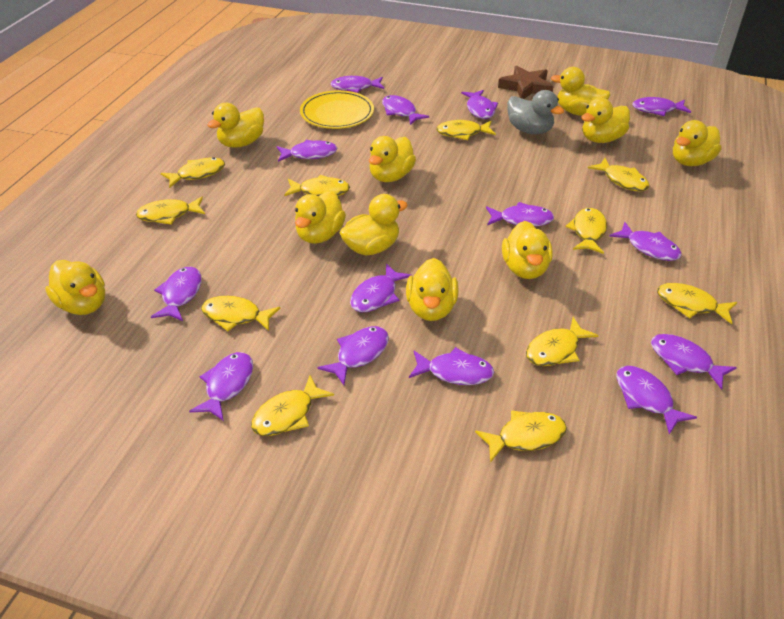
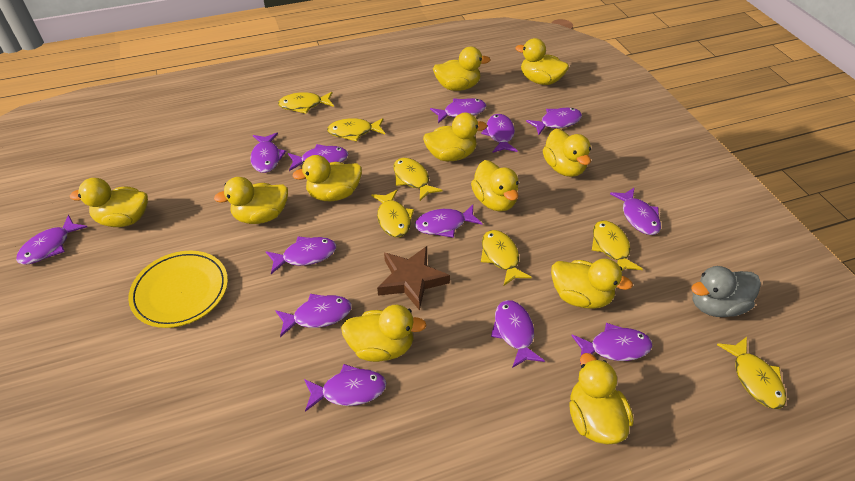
purple fish: [151,267,202,321] [189,352,253,421] [277,140,337,162] [317,326,389,385] [331,76,384,93] [350,263,411,312] [382,95,429,125] [409,347,494,385] [461,90,498,119] [486,202,554,227] [609,222,682,261] [616,366,697,434] [632,97,691,116] [651,334,737,390] = 14 -> [16,215,87,265] [250,133,286,173] [266,236,336,274] [275,294,352,337] [288,144,348,171] [304,364,386,412] [415,205,483,238] [430,98,486,123] [481,114,518,153] [491,300,545,368] [526,108,582,135] [571,323,652,364] [610,188,661,235] = 13
yellow duck: [45,260,105,315] [208,103,264,148] [295,191,346,244] [339,194,408,255] [369,136,416,182] [406,258,459,321] [502,221,553,279] [551,67,610,116] [581,98,630,143] [673,120,721,166] = 10 -> [70,178,148,227] [214,177,288,224] [293,155,362,201] [341,305,427,362] [423,113,487,161] [433,47,491,91] [471,160,519,212] [515,38,569,85] [543,129,591,177] [551,259,633,309] [570,353,634,444] = 11
yellow fish: [136,197,205,225] [161,157,225,188] [201,296,280,331] [251,375,334,436] [284,175,350,196] [436,120,496,140] [475,410,567,463] [526,317,599,366] [565,208,607,254] [588,158,649,191] [657,283,737,324] = 11 -> [278,92,334,114] [327,118,385,141] [371,189,414,237] [393,158,443,201] [481,230,532,286] [592,221,643,271] [717,337,786,409] = 7

